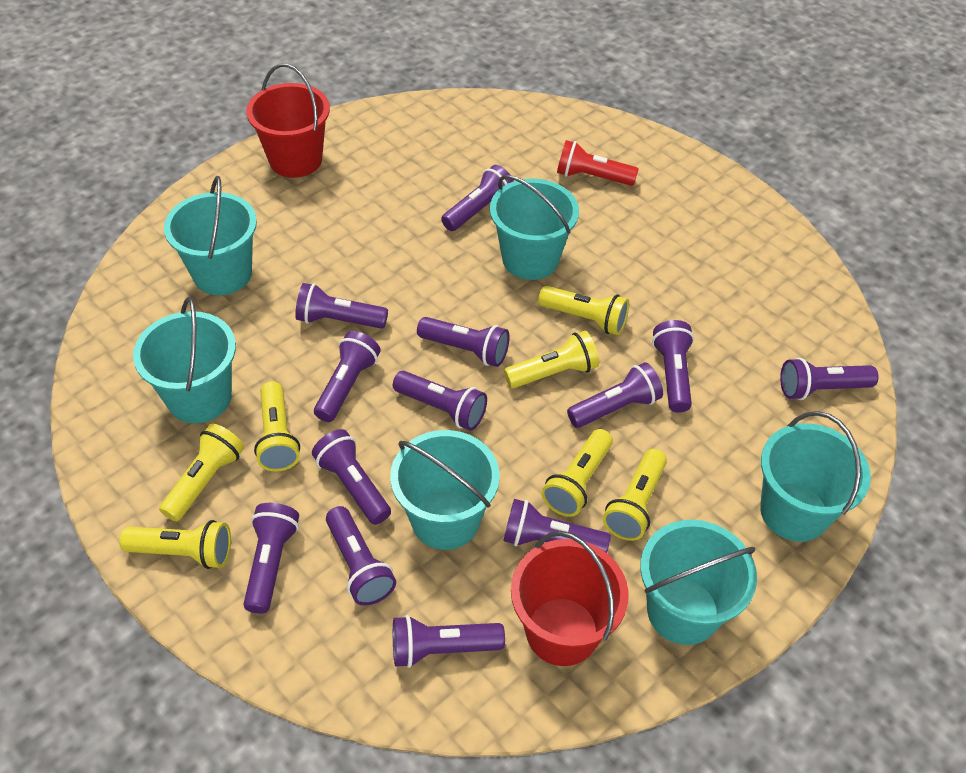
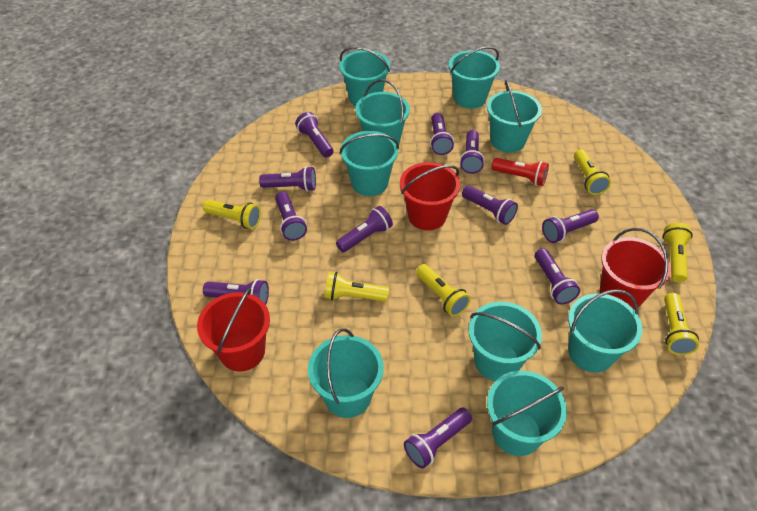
purple flashlight: [244,503,299,614] [295,283,388,329] [312,429,391,525] [314,331,381,422] [326,506,396,606] [393,371,487,431] [393,615,505,668] [417,317,509,367] [441,165,514,231] [503,499,611,553] [567,362,663,428] [652,320,694,413] [780,358,879,400] = 13 -> [203,279,269,305] [259,166,316,192] [275,192,307,241] [295,112,334,158] [336,206,393,252] [404,408,472,468] [430,113,454,155] [460,130,485,174] [462,185,518,225] [535,248,580,304] [542,209,599,243] = 11
red bucket: [246,63,330,178] [511,531,629,666] = 2 -> [197,288,270,371] [400,162,460,230] [600,228,671,310] = 3
turquoise bucket: [133,297,236,423] [164,176,257,295] [390,430,500,550] [490,175,579,280] [640,520,757,645] [760,411,871,542] = 6 -> [308,328,384,418] [339,47,390,106] [339,131,399,196] [355,79,410,144] [449,46,500,109] [468,302,542,381] [487,80,542,153] [487,371,567,456] [568,289,642,373] = 9
yellow flashlight: [119,520,231,569] [159,423,244,522] [254,381,300,472] [504,331,599,388] [538,286,629,335] [541,429,613,517] [603,449,667,541] = 7 -> [203,200,261,229] [325,272,389,302] [416,264,471,317] [574,149,611,195] [663,223,693,283] [664,293,699,355] = 6

